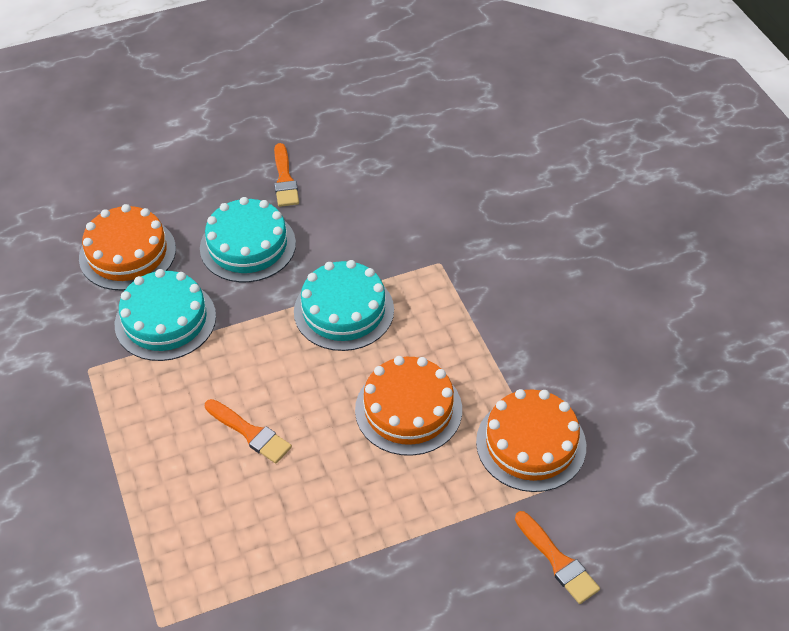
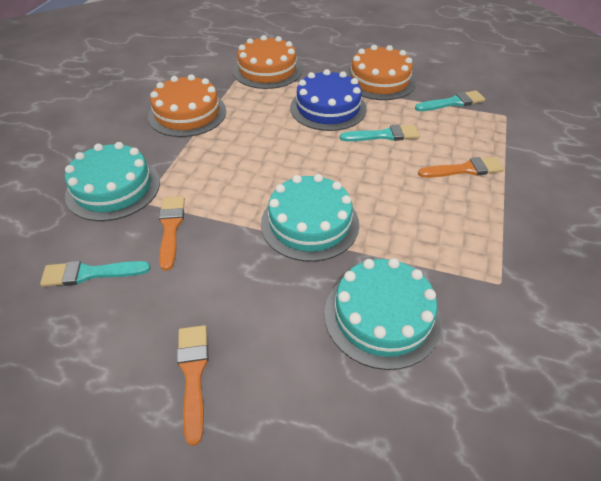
blue cake: none = 0 -> [290,69,367,131] = 1
turquoise brush: none = 0 -> [40,261,151,287] [340,125,420,141] [415,90,485,111] = 3

